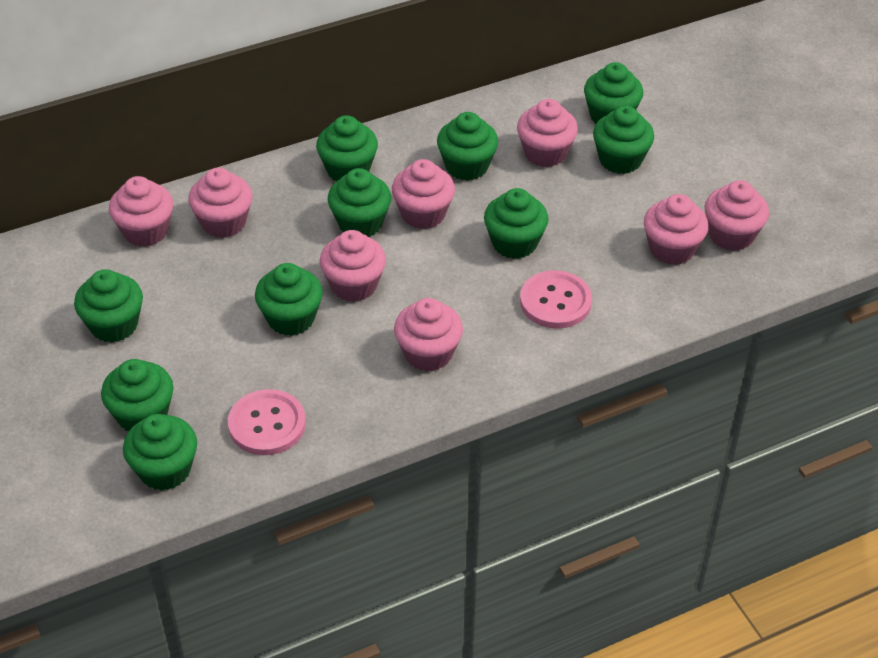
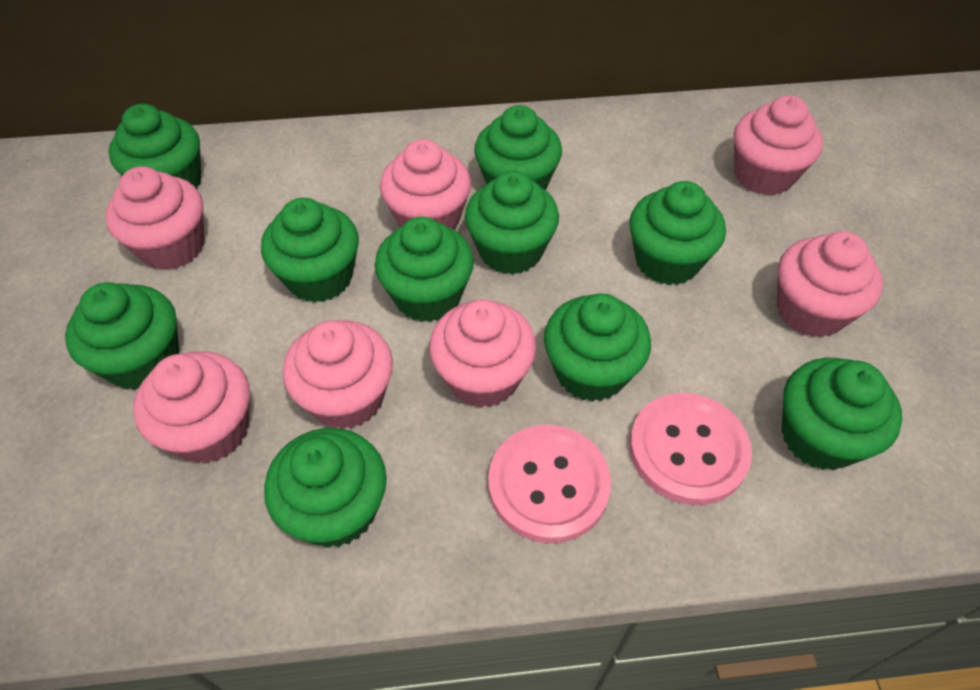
pink cupcake: [109,176,174,247] [188,168,253,238] [320,230,386,302] [392,159,455,229] [394,298,463,372] [517,99,578,167] [644,194,709,265] [705,180,769,251] = 8 -> [105,166,204,270] [133,351,250,463] [283,320,393,429] [380,139,471,230] [429,299,537,408] [734,95,823,196] [776,232,883,338] = 7

